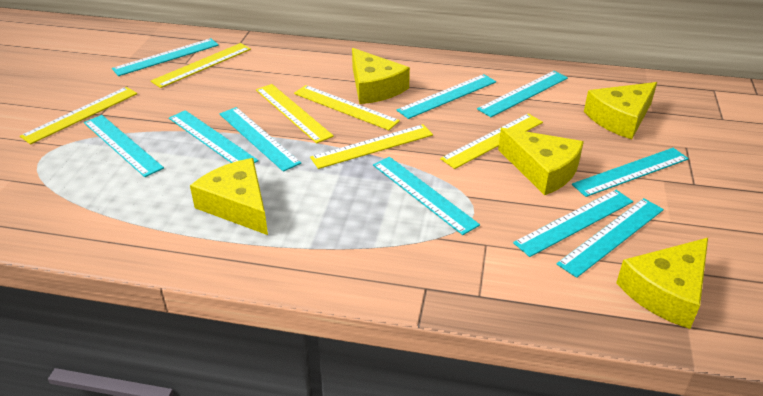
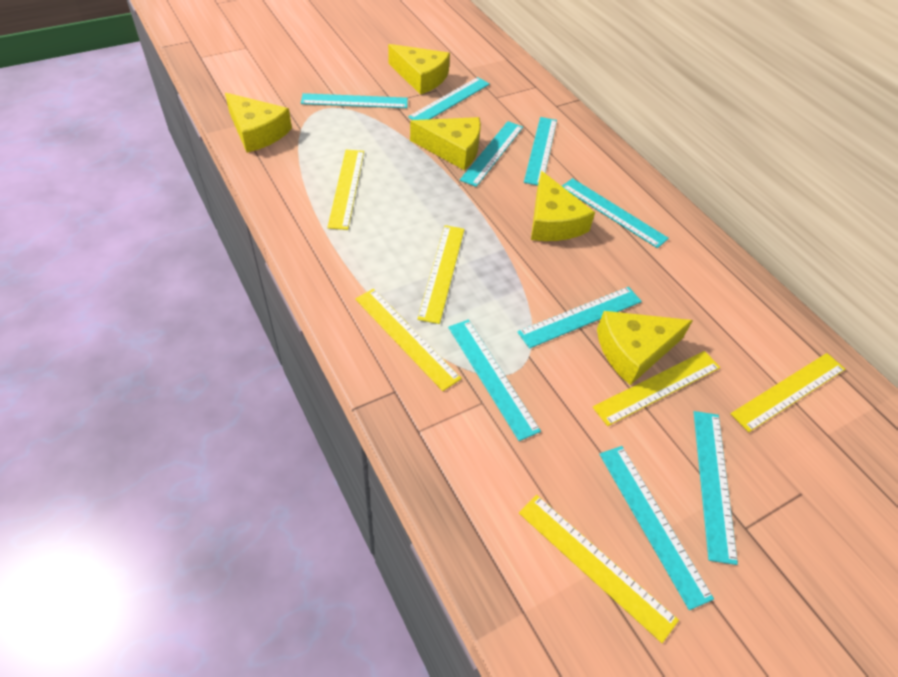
turquoise ruler: [84,115,164,177] [112,38,219,76] [169,110,259,163] [219,107,301,172] [373,157,480,235] [397,74,496,119] [477,71,568,117] [513,190,633,257] [557,198,664,278] [572,148,689,197] = 10 -> [301,93,408,108] [408,77,490,120] [448,320,541,441] [460,121,523,187] [517,287,642,349] [524,117,557,186] [562,178,669,248] [599,446,714,610] [694,411,738,565] = 9

